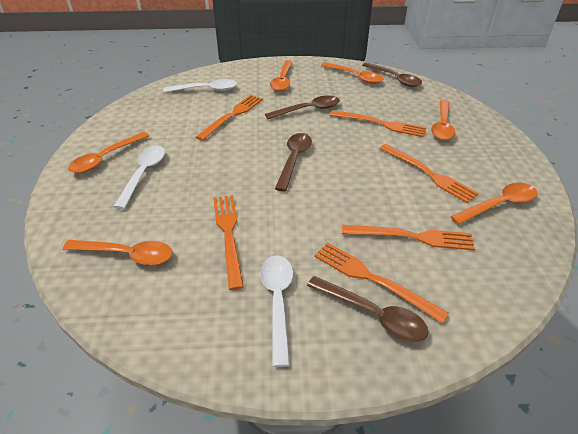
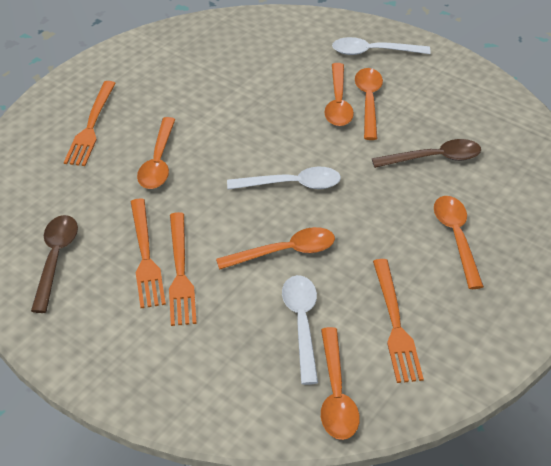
brown spoon: [265,96,340,119] [275,133,312,192] [307,276,429,342] [362,62,422,87] = 4 -> [31,215,78,313] [372,139,481,168] = 2
orange fork: [196,95,263,141] [213,195,244,290] [314,242,449,324] [330,110,426,137] [342,225,475,250] [380,144,479,203] = 6 -> [64,81,116,166] [130,198,166,308] [169,212,197,326] [373,259,424,383] = 4

